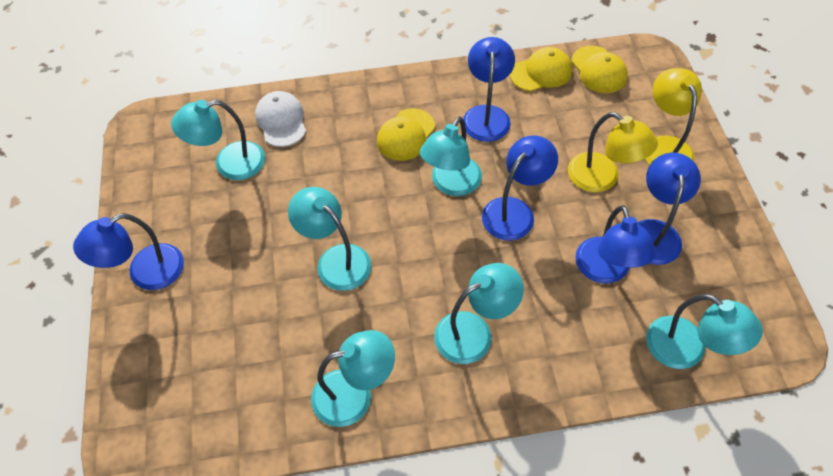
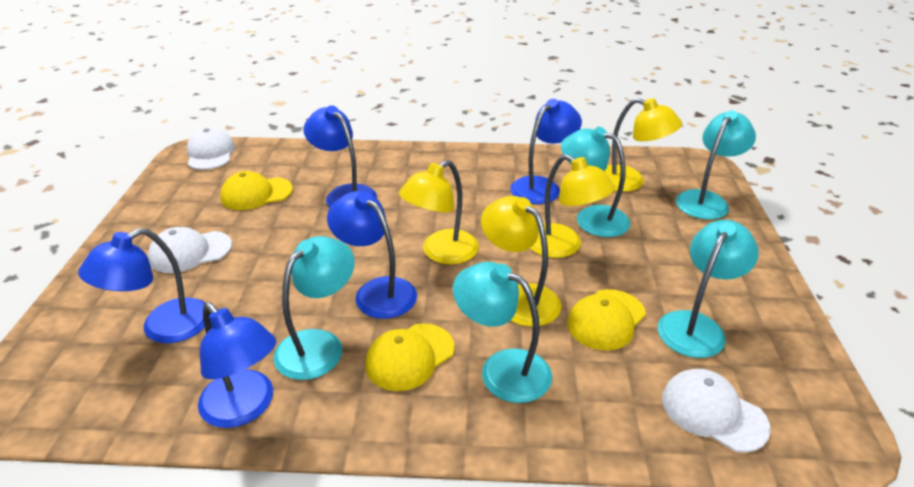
turquoise lamp: [171,100,265,180] [288,187,372,291] [311,330,395,427] [420,116,482,196] [434,263,524,364] [646,294,763,369] = 6 -> [273,236,355,380] [453,262,552,403] [561,127,630,237] [658,220,759,358] [676,110,756,219] = 5
white cap: [255,91,306,147] = 1 -> [148,227,232,273] [187,128,235,170] [662,369,771,453] = 3
yellow lamp: [568,112,658,192] [645,68,702,165] = 2 -> [399,160,479,264] [481,196,561,327] [530,154,615,258] [604,98,682,192] = 4

